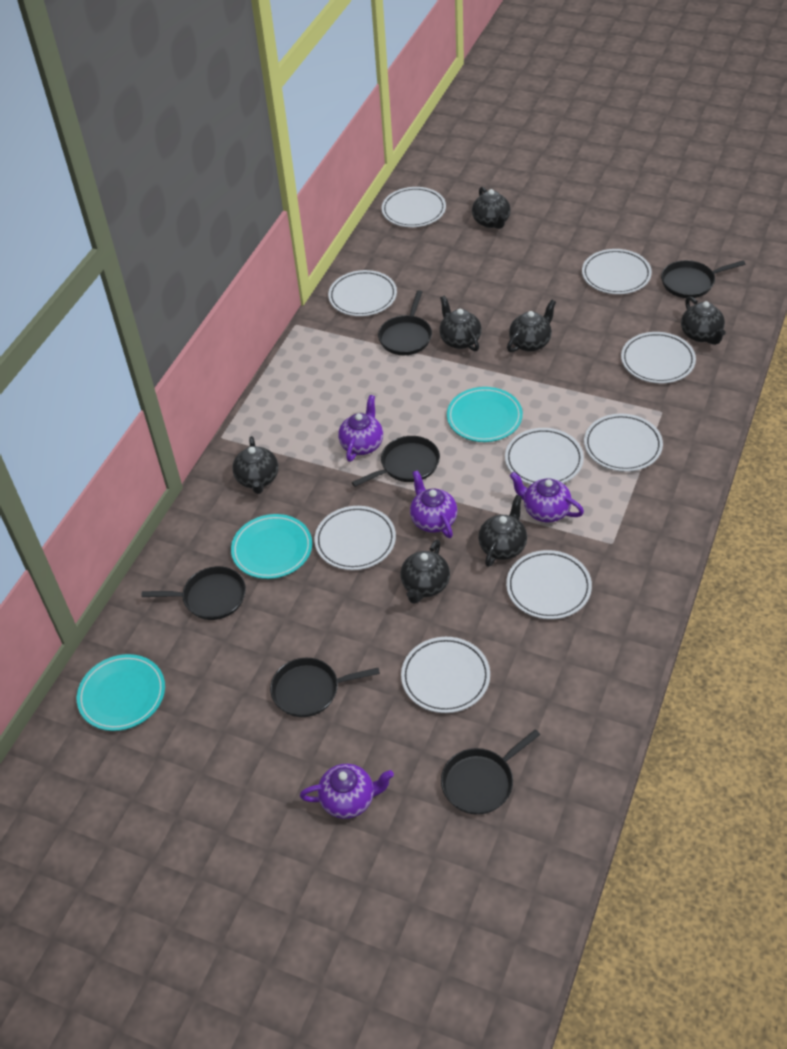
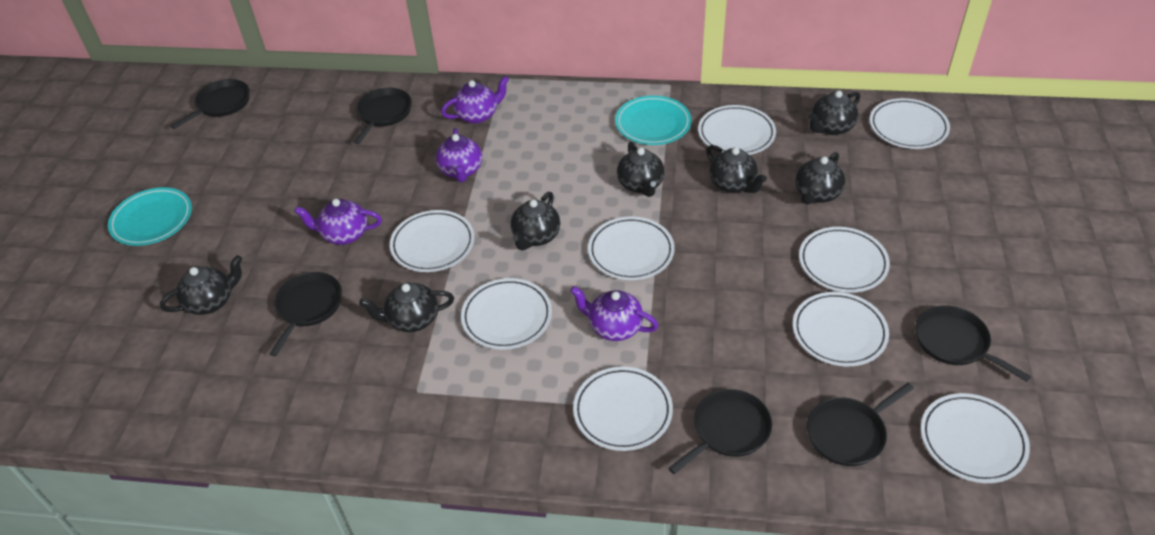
turquoise plate: [77,654,165,731] [231,514,312,579] [447,387,523,442] = 3 -> [108,187,192,246] [615,96,691,145] = 2

